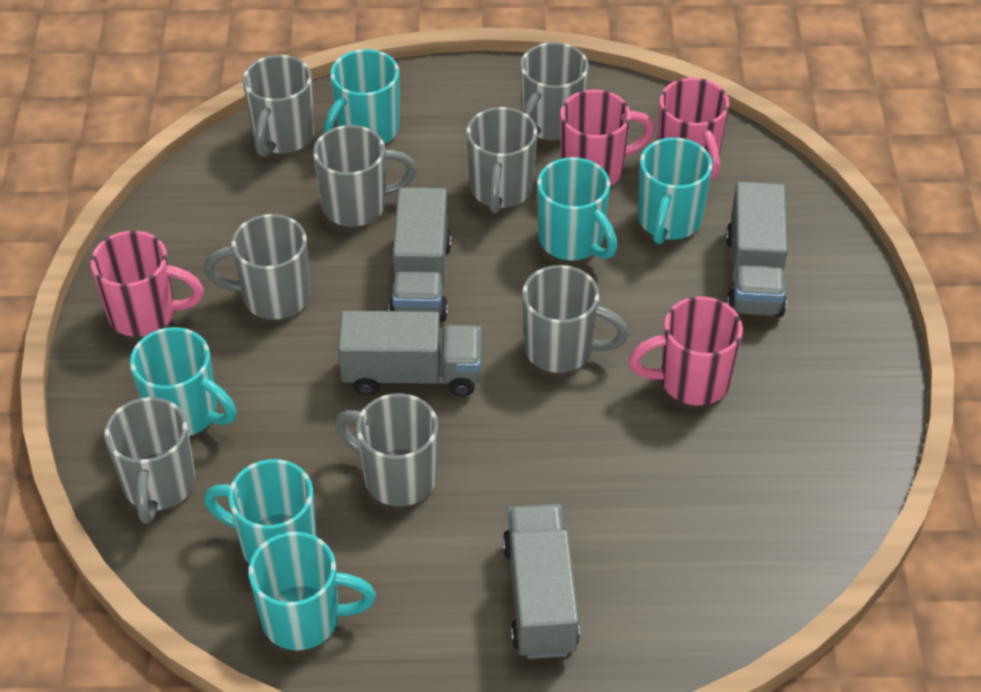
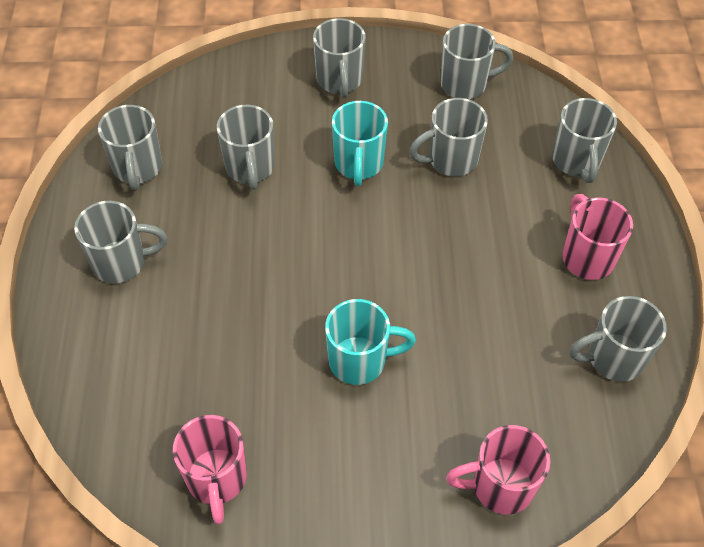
grey truck: [338,311,481,397] [389,187,452,322] [503,504,580,659] [726,182,788,317] = 4 -> none = 0
pink mug: [90,231,204,337] [560,90,655,186] [629,296,743,405] [657,78,730,181] = 4 -> [173,415,247,524] [446,425,550,515] [562,194,633,280] = 3
turquoise mug: [130,327,237,436] [204,459,317,564] [248,532,376,650] [323,49,400,144] [537,157,618,260] [638,137,713,244] = 6 -> [325,299,416,385] [332,101,388,186] = 2

